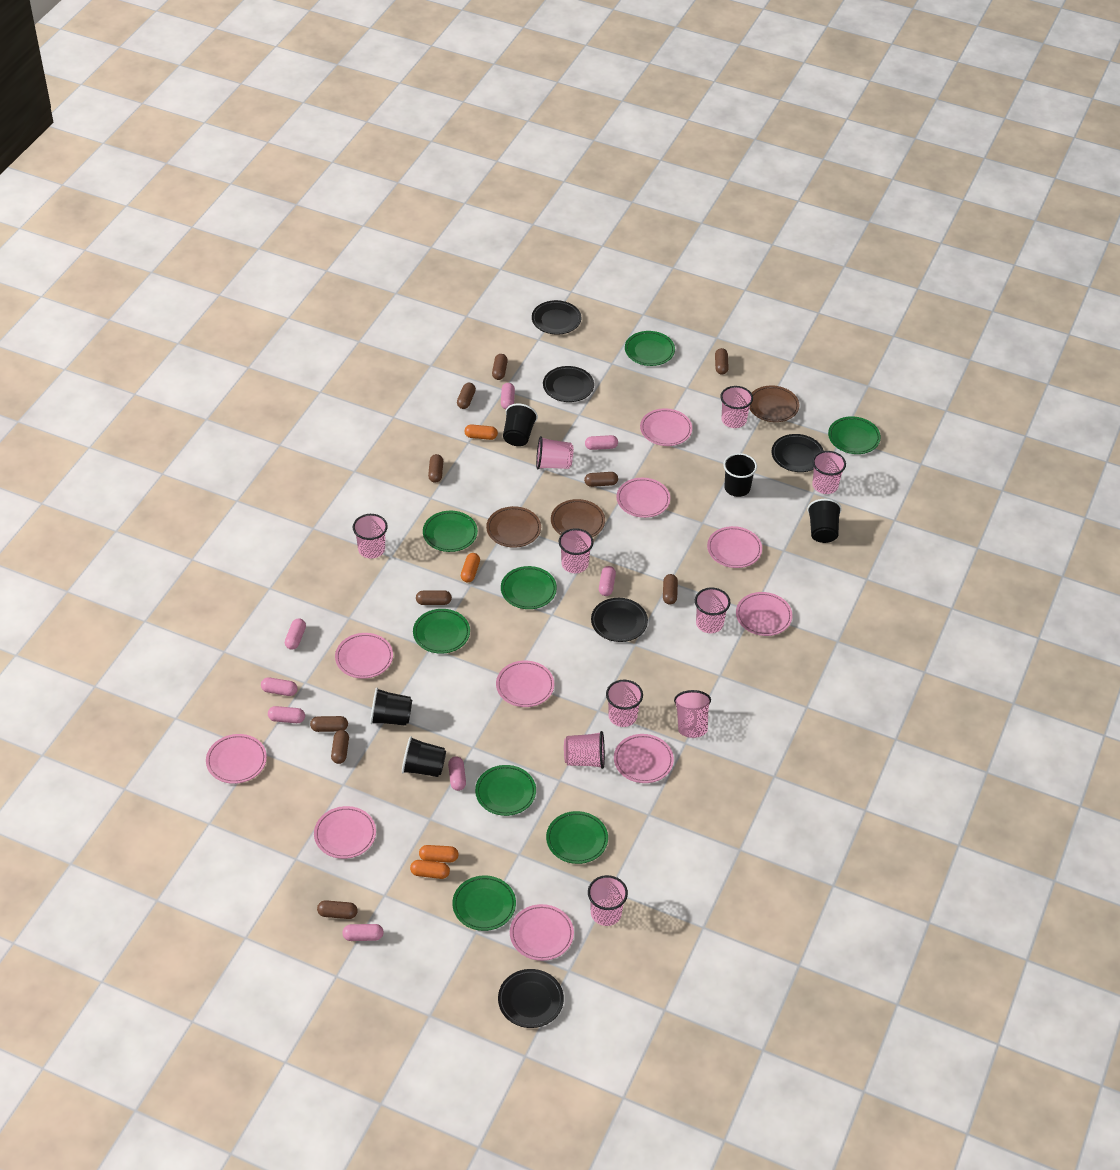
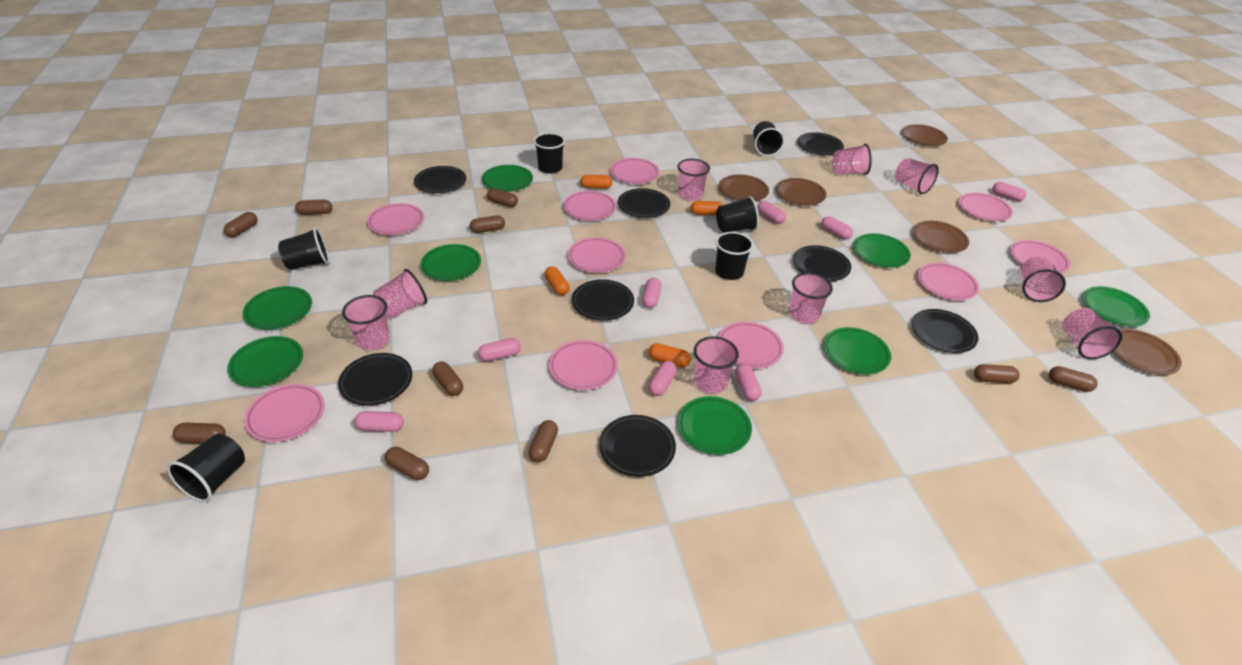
black cup: [370,688,412,726] [402,736,446,777] [503,403,538,446] [723,453,757,497] [807,499,842,543] = 5 -> [167,434,245,502] [278,228,329,270] [534,133,565,174] [715,232,753,280] [716,196,759,233] [753,121,784,156] = 6
black plate: [498,969,564,1028] [532,300,581,335] [543,366,594,402] [591,598,648,642] [771,434,824,472] = 5 -> [338,353,412,406] [414,166,466,193] [572,279,634,321] [599,415,676,477] [618,188,670,218] [793,245,851,281] [797,132,844,155] [912,309,978,353] = 8
brown plate: [486,506,541,548] [551,499,605,537] [749,385,799,422] = 3 -> [718,174,769,201] [775,178,826,206] [902,124,948,146] [912,221,969,253] [1113,329,1182,375] = 5
pink cup: [353,514,388,559] [536,436,574,469] [558,528,594,573] [564,731,605,769] [588,875,628,926] [606,680,643,727] [674,690,711,738] [695,588,730,633] [720,386,753,428] [812,451,846,494] = 10 -> [342,295,390,350] [373,269,427,319] [677,159,710,201] [694,336,739,394] [789,273,833,324] [833,144,872,175] [895,158,939,194] [1021,256,1066,302] [1062,308,1122,359] = 9

